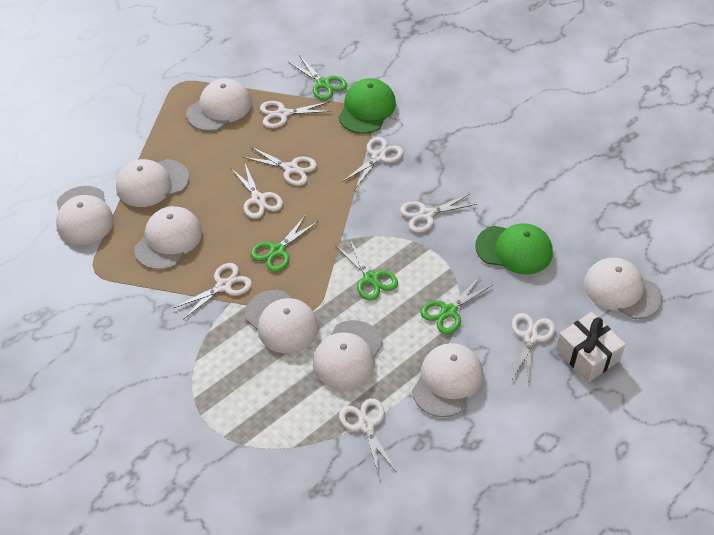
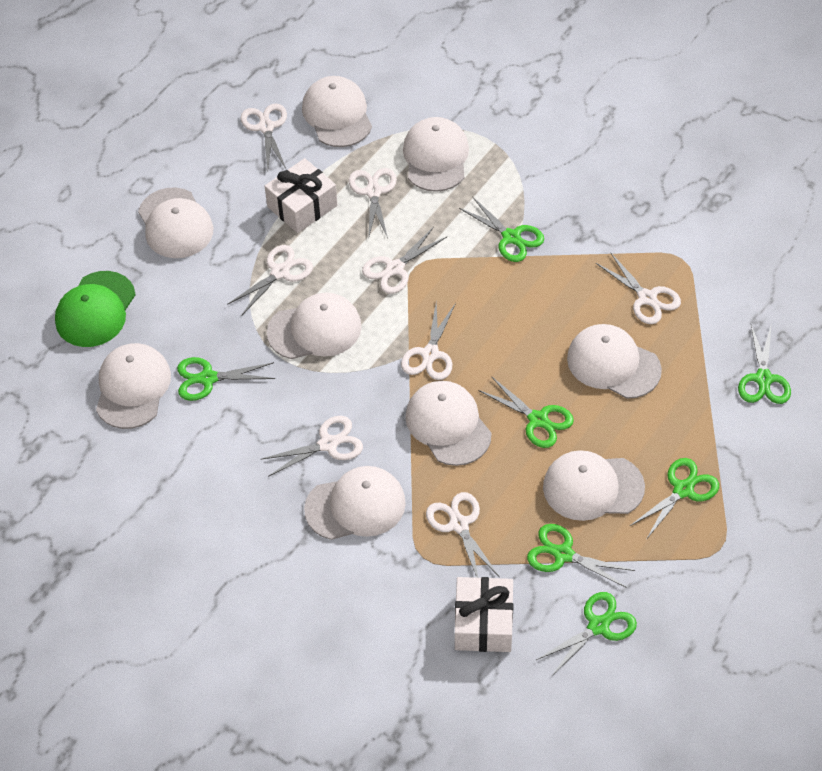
green cap: [338,78,396,134] [475,223,553,275] = 2 -> [55,271,136,347] = 1
green scissors: [250,215,318,272] [288,55,347,100] [335,238,398,301] [421,275,492,334] = 4 -> [177,357,275,401] [459,196,544,262] [478,376,574,448] [527,524,635,588] [536,592,637,677] [630,458,719,540] [738,325,791,404] = 7
white cap: [56,186,114,245] [116,159,189,207] [134,206,202,270] [186,78,251,131] [245,290,318,354] [313,320,383,390] [412,343,483,417] [584,258,662,319] = 8 -> [96,343,171,429] [138,187,213,258] [267,293,362,359] [302,76,372,147] [304,466,406,540] [403,117,469,192] [405,381,492,466] [543,450,645,521] [567,324,662,399] = 9
white gift: [556,312,626,382] = 1 -> [265,158,338,233] [455,577,513,652] = 2

